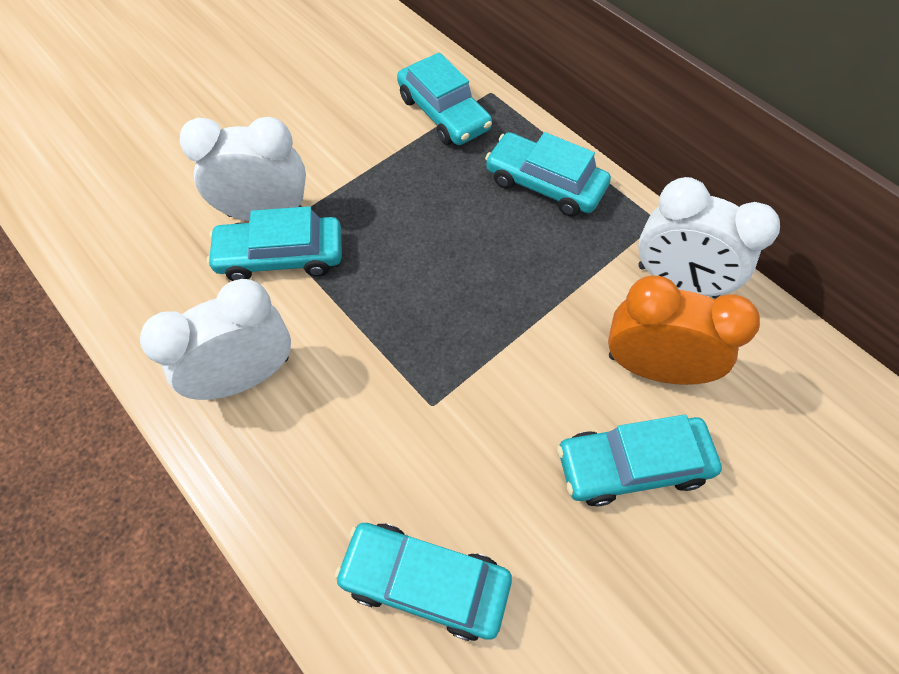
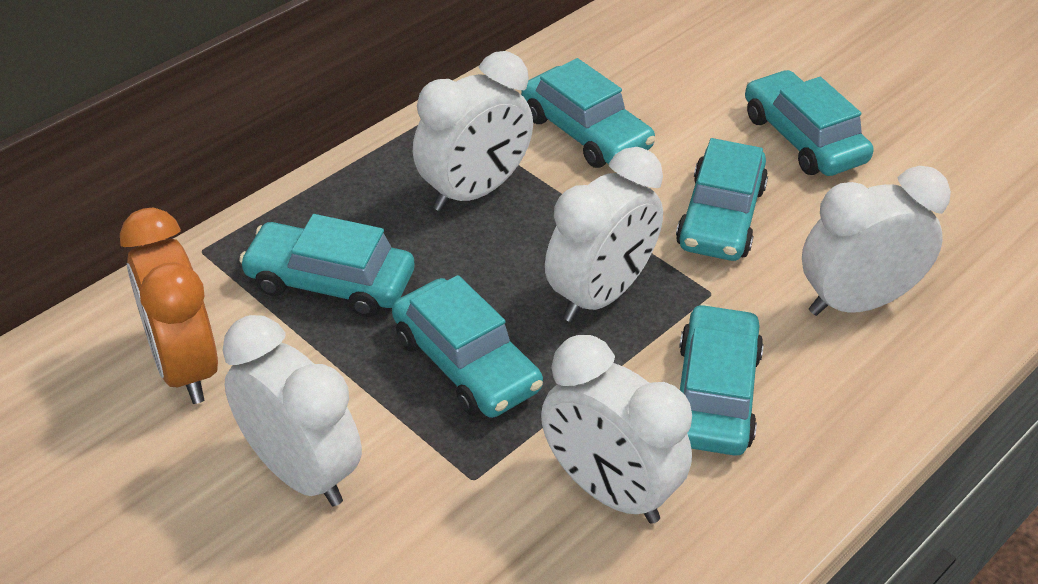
turquoise car: [207,206,342,281] [334,523,512,641] [397,52,492,145] [485,132,611,216] [557,415,722,507] = 5 -> [239,214,414,317] [392,275,543,418] [521,58,655,168] [676,138,768,261] [679,304,764,456] [745,70,873,176] = 6
white clock: [140,279,291,400] [180,117,306,221] [638,177,780,298] = 3 -> [222,315,362,506] [413,51,533,211] [541,335,692,524] [545,147,663,322] [802,166,951,316] = 5

